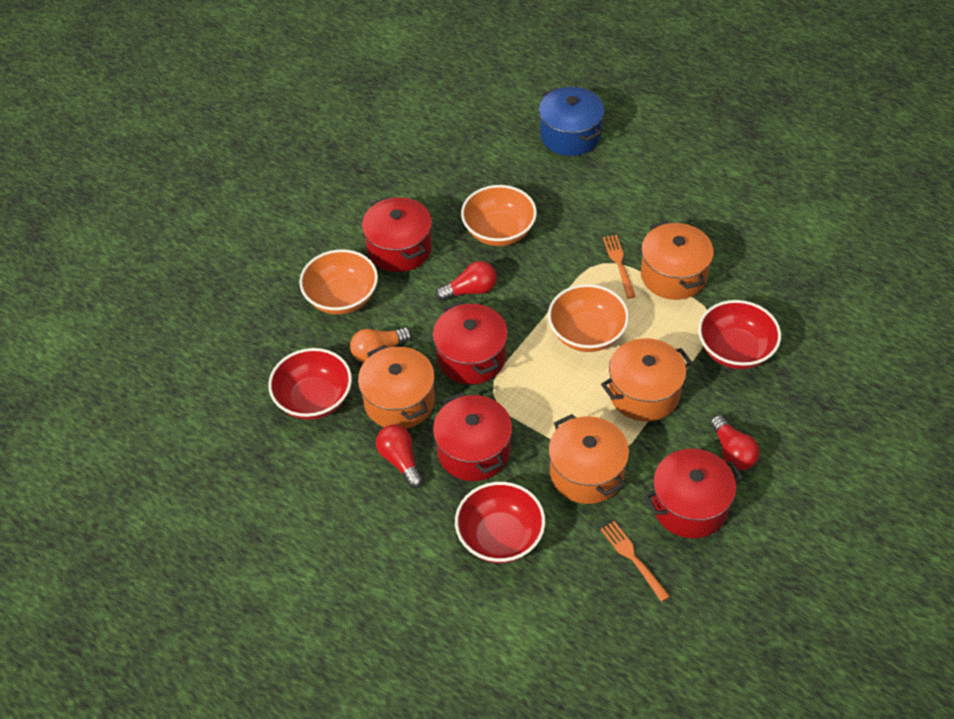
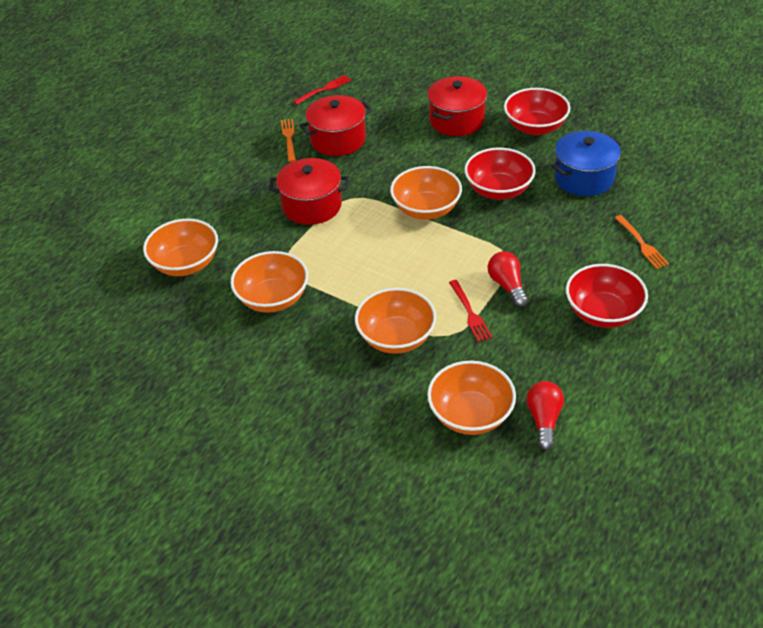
orange bowl: [299,249,378,315] [461,185,537,246] [548,284,629,352] = 3 -> [143,219,218,276] [231,251,308,313] [355,288,437,354] [390,166,462,220] [427,361,516,435] = 5
orange light bulb: [350,327,412,363] = 1 -> none = 0
orange pot: [358,345,435,429] [548,414,629,504] [601,338,693,421] [641,221,714,300] = 4 -> none = 0
red fork: none = 0 -> [293,75,351,105] [449,280,492,342] = 2
red light bulb: [376,425,423,488] [436,261,497,301] [710,415,760,470] = 3 -> [488,251,528,307] [527,381,564,450] = 2
red pot: [362,197,432,272] [433,302,508,385] [433,392,512,481] [644,449,743,538] = 4 -> [269,158,349,225] [299,95,372,156] [427,76,487,136] = 3

